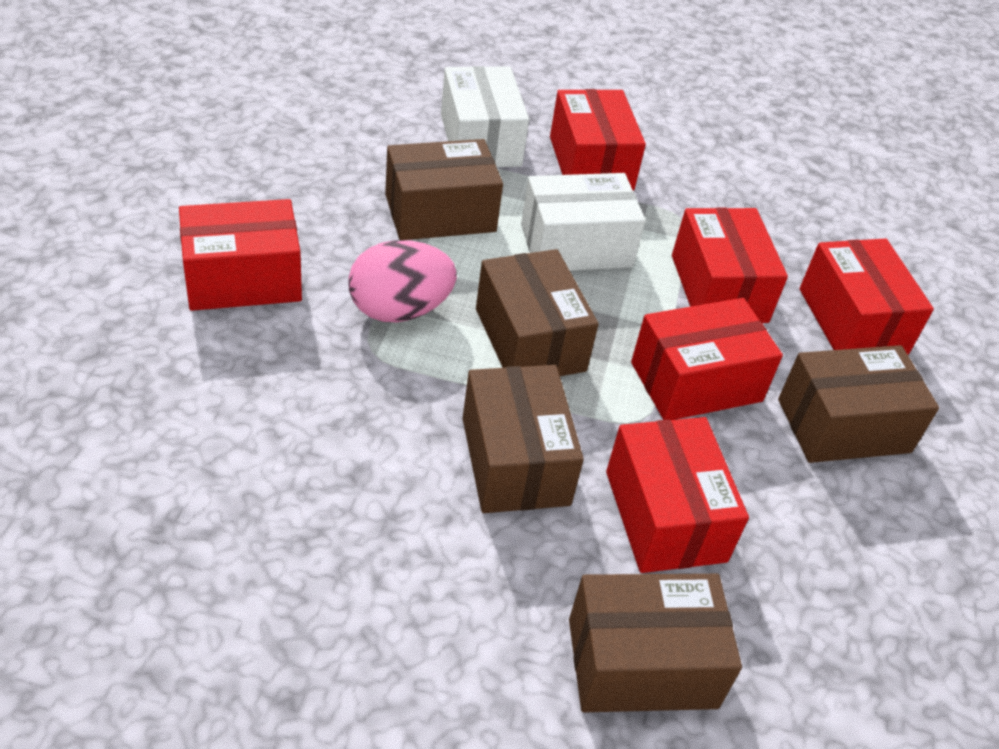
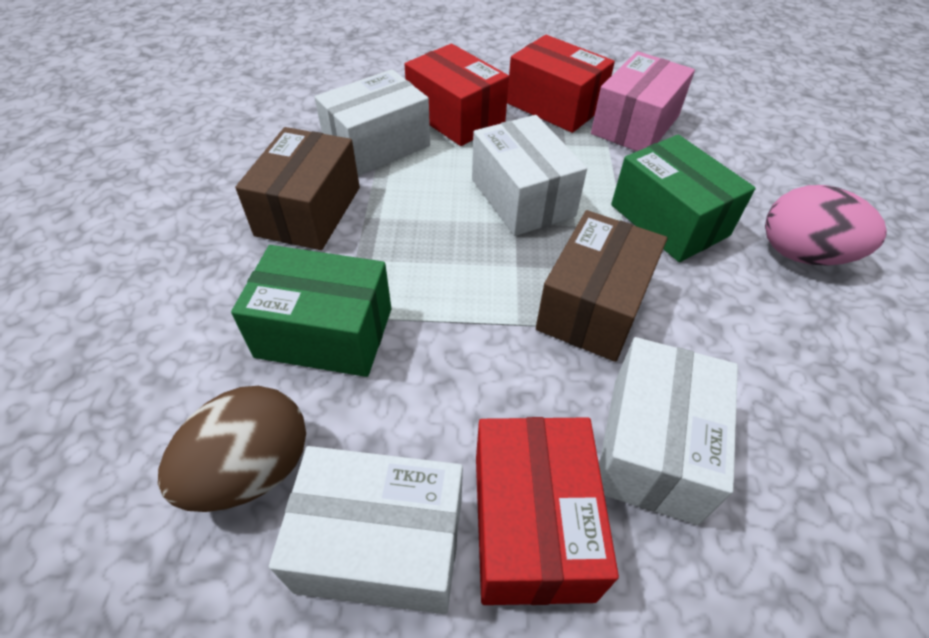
brown box: [385,139,503,240] [462,365,584,513] [476,249,599,376] [569,574,742,712] [778,345,939,463] = 5 -> [235,127,360,250] [536,210,667,362] = 2
brown egg: none = 0 -> [158,386,306,512] = 1
green box: none = 0 -> [231,245,391,377] [611,135,756,262] = 2
pink box: none = 0 -> [591,51,695,151] = 1
red box: [179,199,302,311] [550,89,646,191] [606,417,749,573] [631,298,783,420] [672,208,788,323] [799,238,934,355] = 6 -> [404,44,509,146] [476,417,619,605] [507,35,615,133] = 3
white box: [441,66,529,167] [521,173,645,271] = 2 -> [269,446,463,614] [314,69,430,176] [472,115,587,236] [599,337,738,525] = 4

